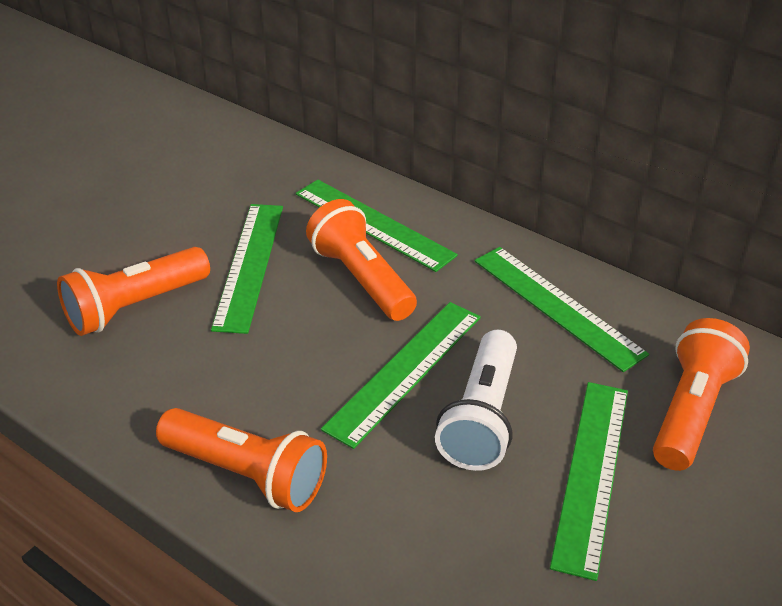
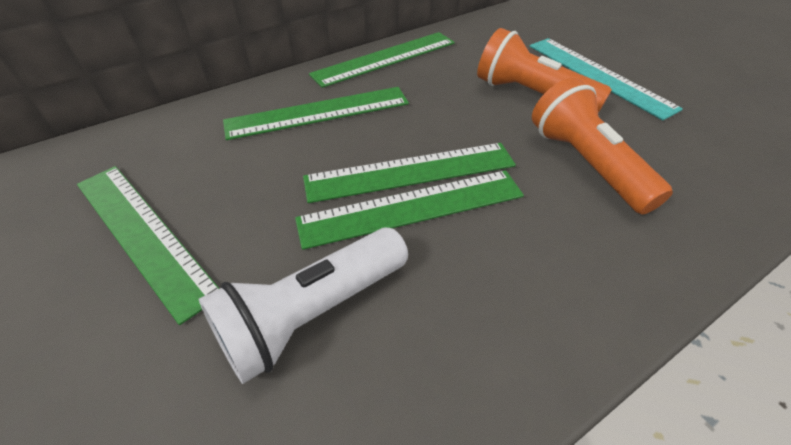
orange flashlight: [57,247,210,336] [156,408,327,512] [306,199,417,321] [653,318,750,471] = 4 -> [477,28,612,113] [532,78,673,214] = 2
turquoise ruler: none = 0 -> [530,38,683,121] = 1

